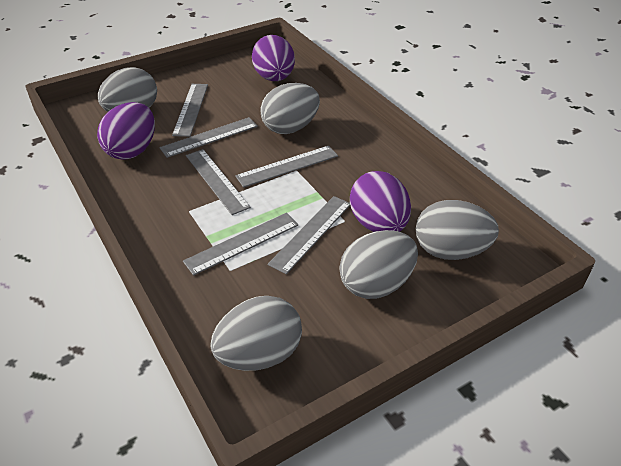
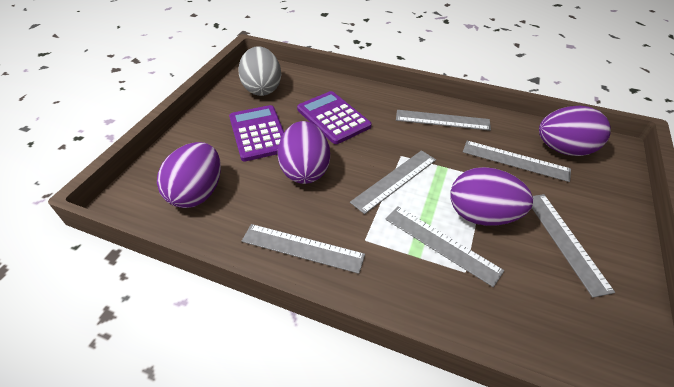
grey egg: [98,67,157,112] [210,296,302,371] [260,83,320,134] [339,230,418,299] [416,200,499,260] = 5 -> [238,46,281,96] = 1
purple calculator: none = 0 -> [229,105,284,162] [297,91,372,144] = 2
purple egg: [97,102,155,160] [252,35,295,81] [350,171,411,232] = 3 -> [157,142,221,208] [278,121,330,184] [451,167,533,226] [539,106,611,156] = 4

